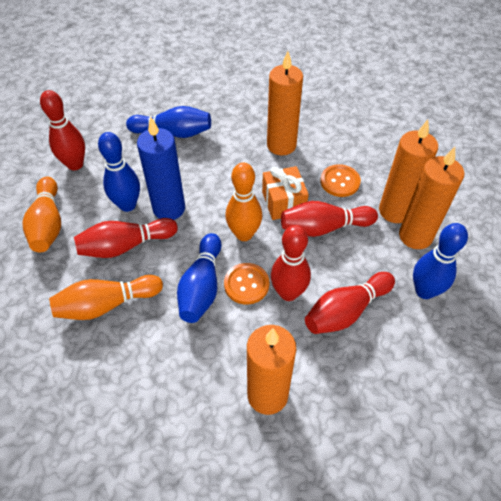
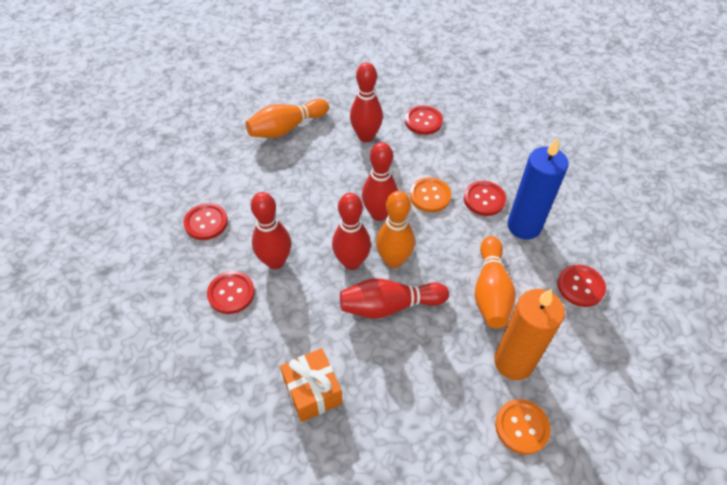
blue bowling pin: [98,132,140,212] [126,106,211,138] [177,233,222,323] [413,223,468,299] = 4 -> none = 0
orange candle: [247,325,296,415] [267,51,303,155] [379,120,438,223] [399,147,464,249] = 4 -> [494,289,565,380] = 1
red button: none = 0 -> [184,203,228,240] [207,271,255,314] [405,105,443,135] [464,181,506,216] [557,265,606,307] = 5

